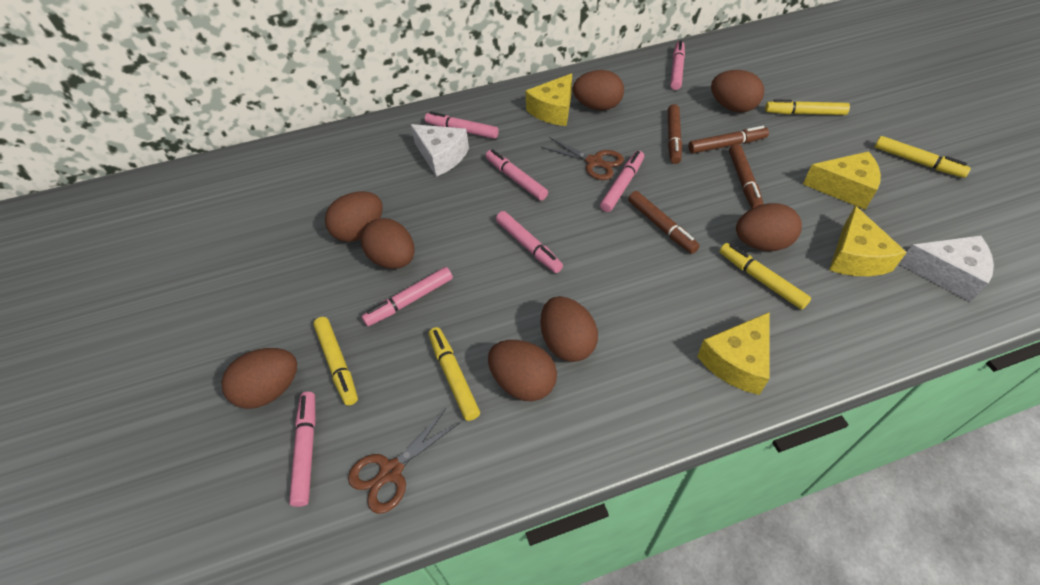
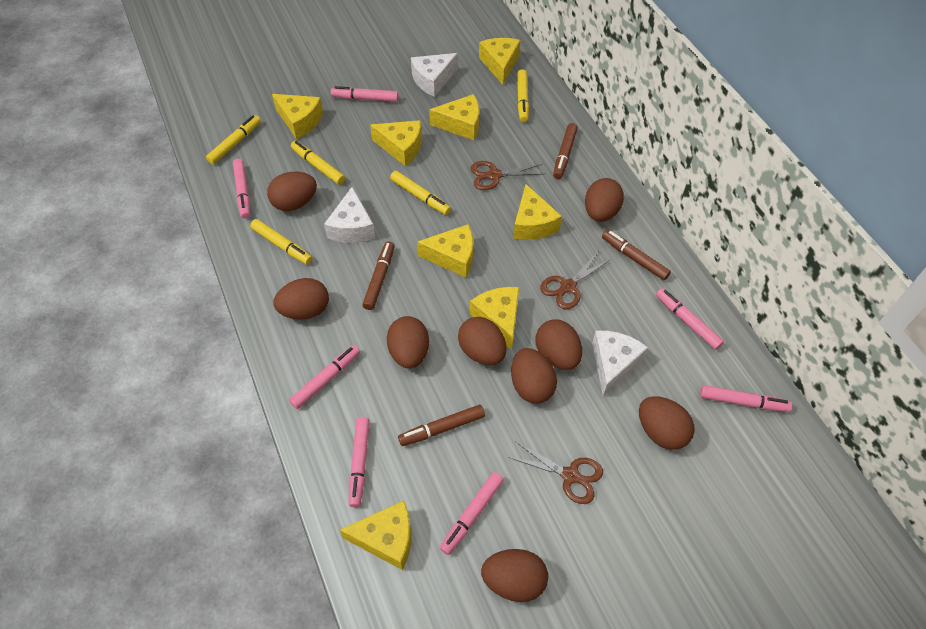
brown egg: [221,348,297,409] [325,191,383,242] [361,218,415,269] [488,340,557,401] [541,296,598,362] [573,70,624,111] [711,70,764,113] [736,203,802,251] = 8 -> [267,172,317,211] [273,278,329,320] [387,316,429,368] [458,317,507,365] [481,549,548,602] [511,348,557,403] [536,320,582,370] [585,178,624,222] [639,396,695,450] = 9
brown scissors: [348,409,461,514] [541,137,624,180] = 2 -> [471,161,544,190] [508,441,603,504] [540,251,611,309] = 3
white cheese: [411,124,469,177] [899,235,994,302] = 2 -> [324,187,375,243] [411,53,458,97] [592,331,648,396] = 3
yellow cheese: [525,73,572,126] [697,312,769,395] [803,151,881,210] [829,206,907,276] = 4 -> [272,94,323,139] [340,501,411,570] [370,120,422,166] [417,224,473,278] [429,94,479,140] [470,287,519,350] [479,38,520,84] [513,184,562,240] = 8

